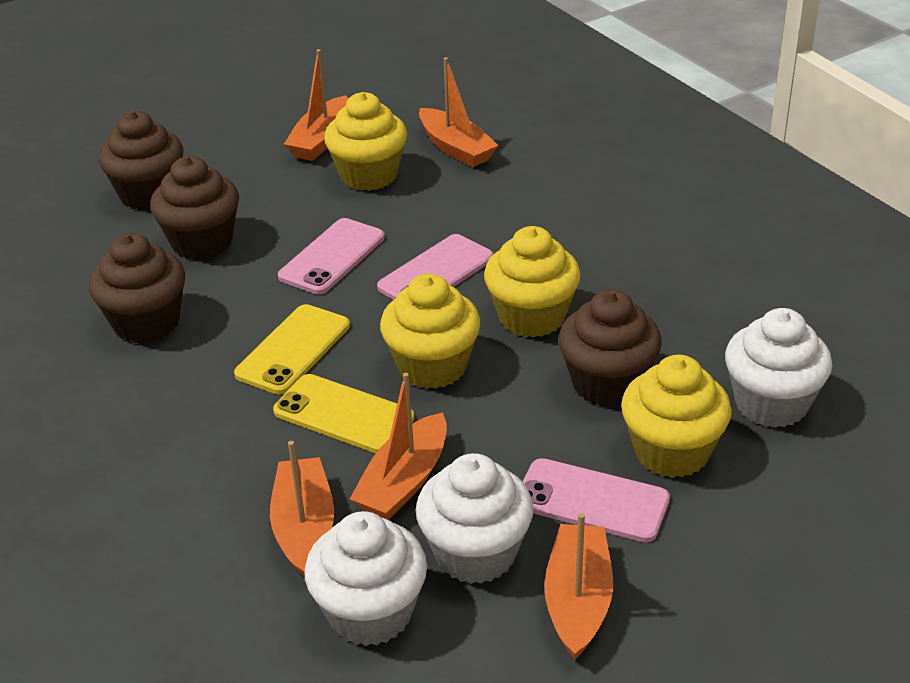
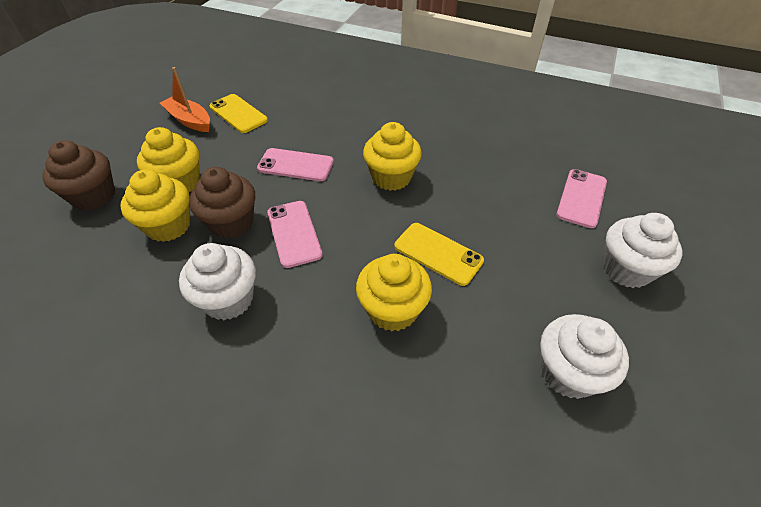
brown cupcake: [89,233,185,343] [99,111,183,210] [150,156,239,260] [558,289,662,407] = 4 -> [42,140,115,210] [189,167,255,239] = 2
orange boat: [270,441,334,577] [284,49,348,161] [350,373,447,520] [419,57,499,167] [544,513,613,660] = 5 -> [160,67,210,132] = 1

